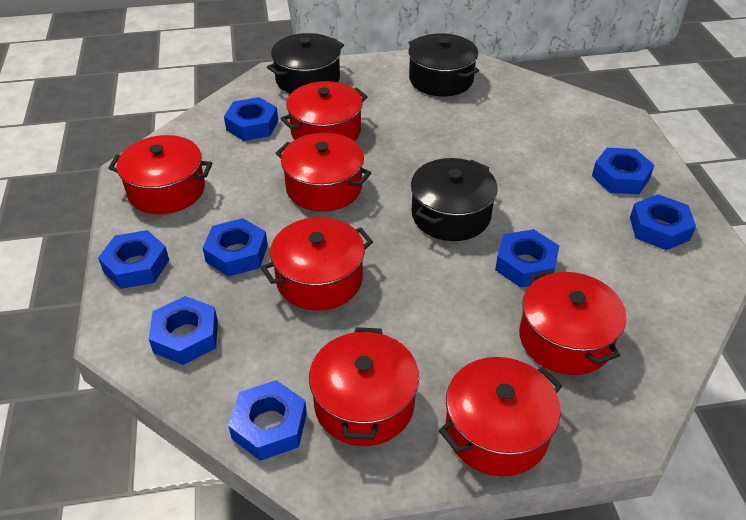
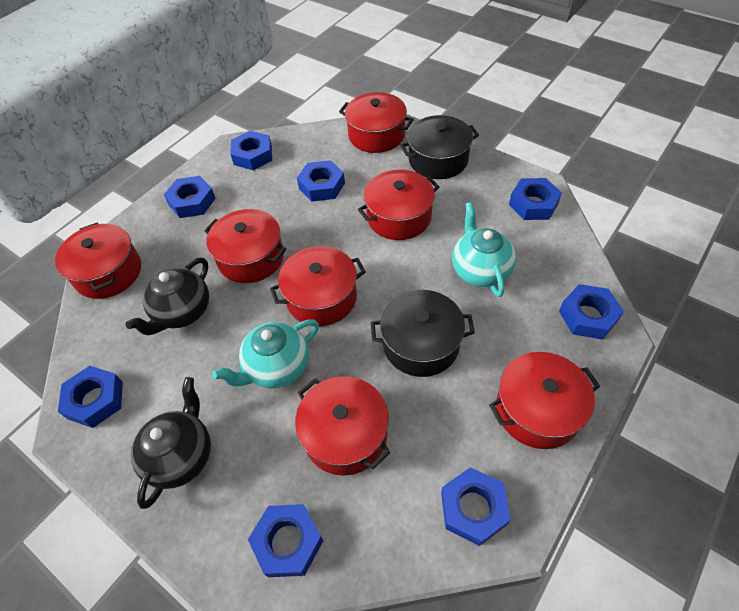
black pot: [267,33,344,94] [408,33,479,96] [411,158,498,241] = 3 -> [371,290,475,377] [400,115,479,179] = 2
black teapot: none = 0 -> [126,258,209,336] [131,377,211,509] = 2
turquoise teapot: none = 0 -> [212,319,319,388] [452,202,516,297] = 2

